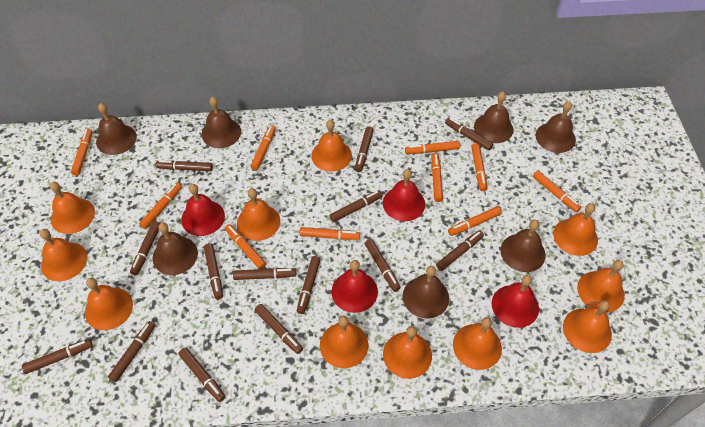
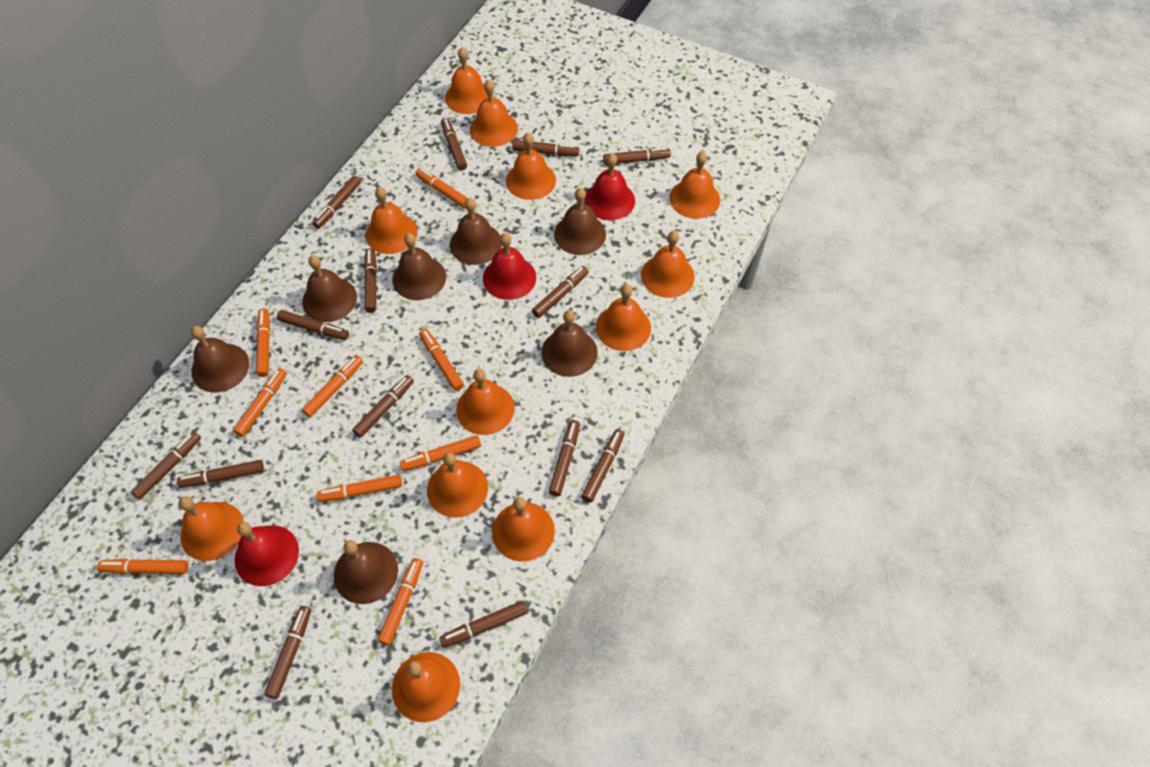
orange bell: [39,229,87,281] [50,182,95,234] [85,278,133,330] [237,188,280,241] [311,120,352,172] [320,316,368,368] [383,326,432,379] [453,317,502,370] [553,203,598,256] [563,300,612,353] [577,260,625,313] = 11 -> [179,496,244,561] [365,187,418,254] [392,652,460,722] [427,452,488,518] [445,47,488,114] [456,369,515,435] [470,79,518,147] [492,497,555,562] [506,133,556,200] [596,284,651,351] [641,231,694,298] [669,151,720,219] = 12
orange marker: [71,129,93,176] [139,183,182,229] [225,224,266,269] [251,125,276,170] [300,227,360,240] [405,141,460,154] [431,153,443,202] [448,206,502,236] [471,143,487,191] [533,171,581,212] = 10 -> [97,559,189,574] [233,368,287,437] [256,308,270,377] [302,355,363,417] [316,475,402,502] [378,558,423,645] [400,435,481,471] [415,168,467,209] [419,329,464,391] = 9
red bell: [181,184,225,236] [332,260,378,313] [383,169,425,221] [492,275,539,328] = 4 -> [235,522,299,586] [483,233,536,300] [584,153,635,220] = 3

